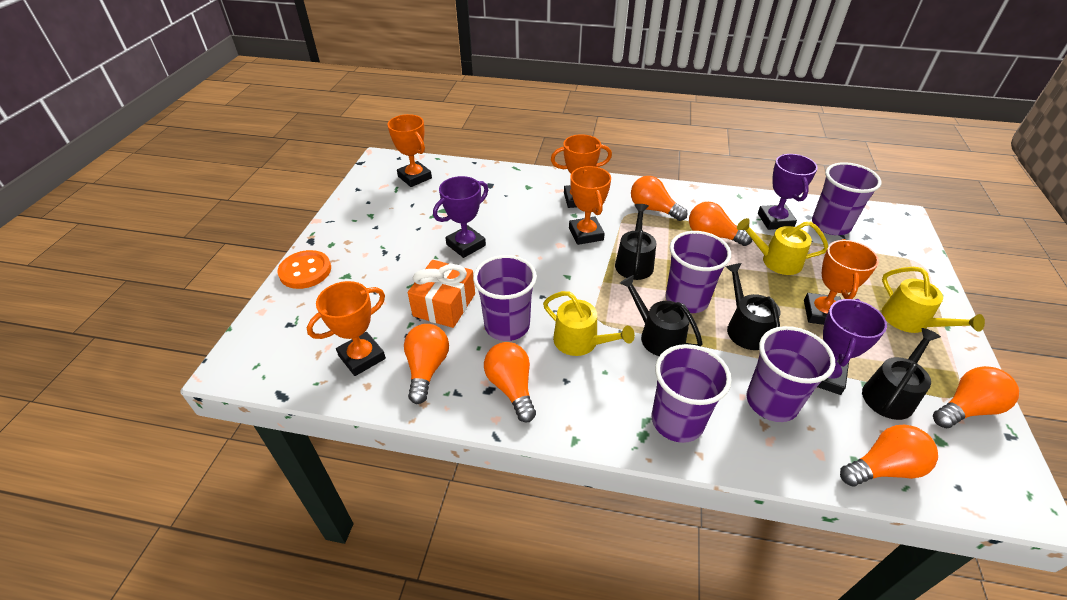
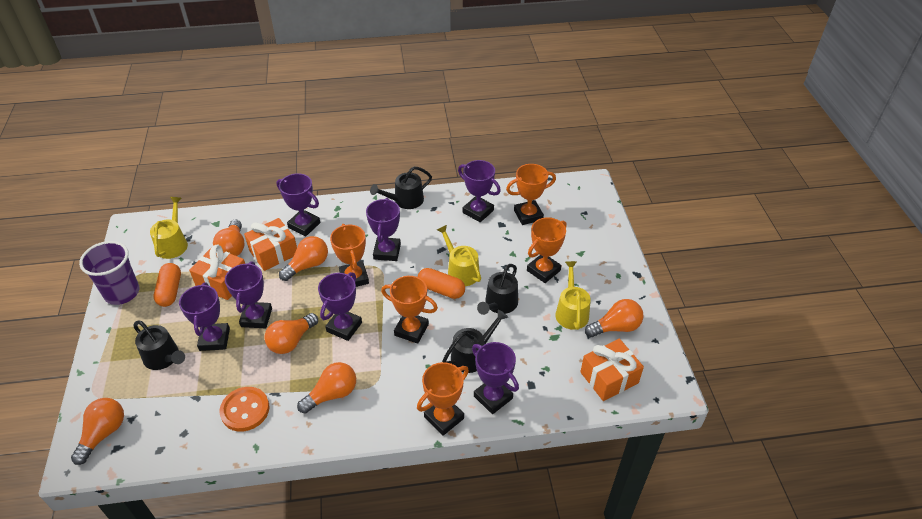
orange capsule: none = 0 -> [154,263,181,307] [418,268,465,299] = 2
orange gift: [408,260,475,328] = 1 -> [189,244,245,300] [244,218,297,271] [580,339,644,401] = 3
purple cup: [473,255,537,341] [652,344,731,443] [666,231,731,313] [747,326,836,422] [812,162,882,235] = 5 -> [79,241,139,305] = 1
purple trophy: [433,176,488,258] [758,154,818,230] [817,299,887,395] = 3 -> [179,283,230,351] [225,261,272,328] [277,173,320,236] [318,272,362,341] [366,198,401,261] [458,160,501,222] [472,342,519,414] = 7

